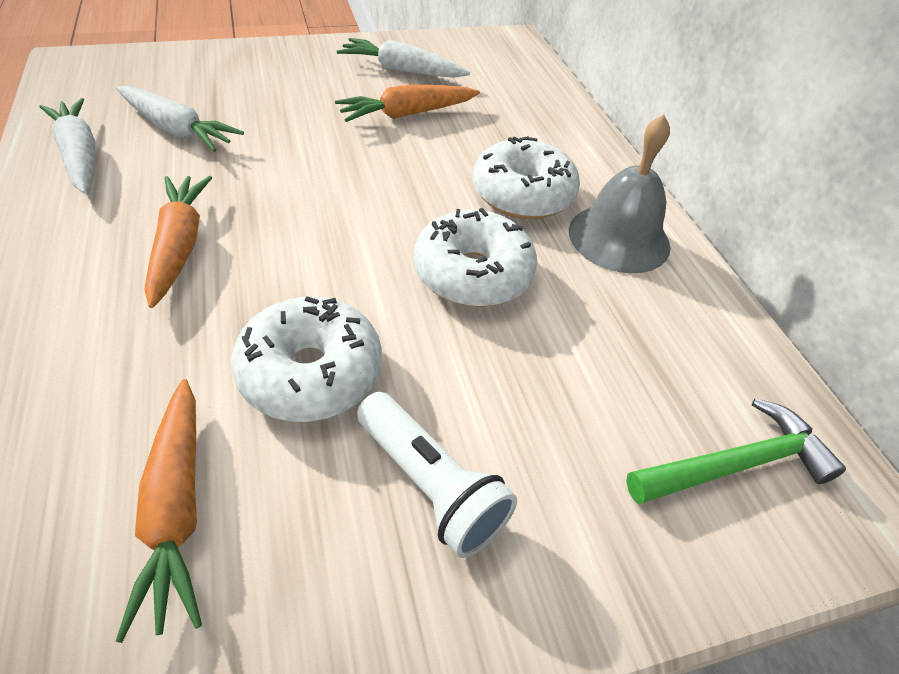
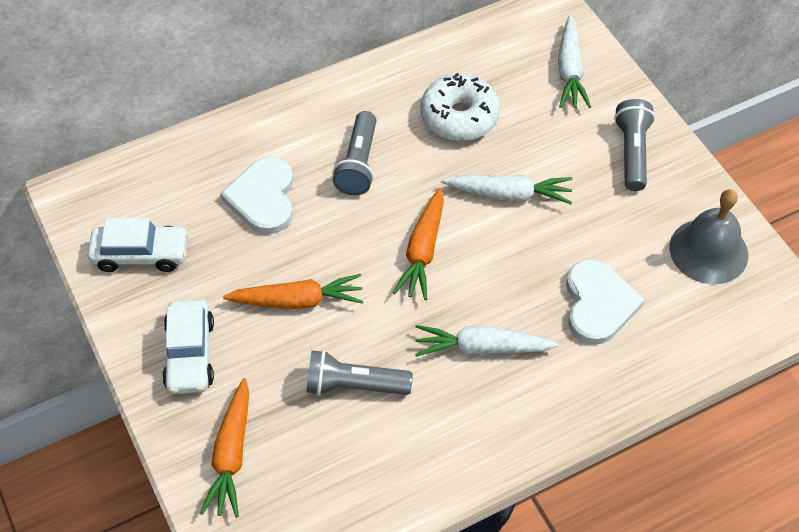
green hammer: [626,398,846,504] = 1 -> none = 0
grey flashlight: none = 0 -> [306,350,413,396] [333,111,377,195] [614,99,655,191] = 3
white car: none = 0 -> [88,218,189,272] [162,300,214,394] = 2
white donut: [231,296,382,422] [414,208,537,307] [473,136,580,219] = 3 -> [420,73,500,141] = 1
white flashlight: [357,392,517,558] = 1 -> none = 0
white heart: none = 0 -> [220,157,293,234] [566,259,645,345] = 2

